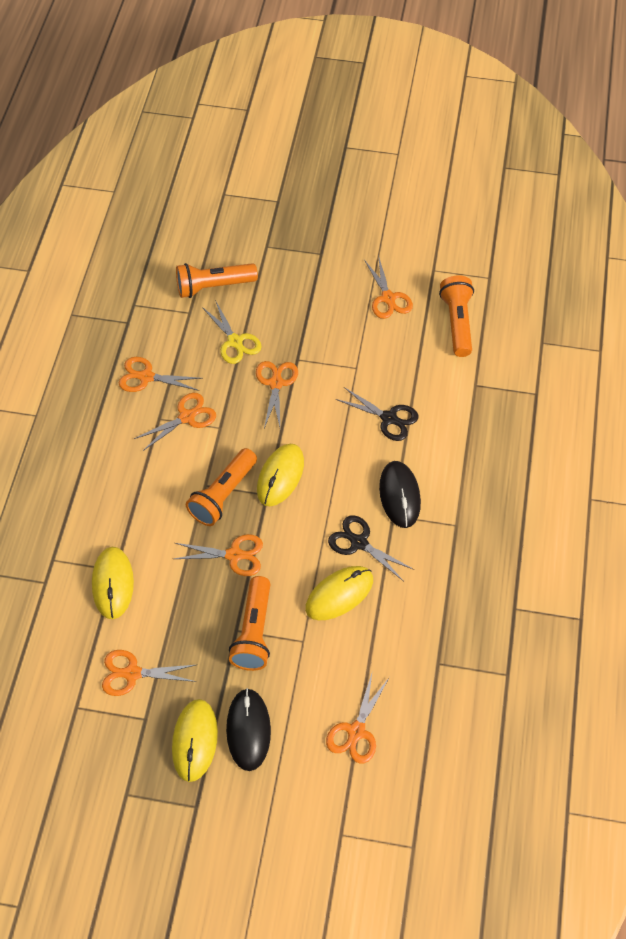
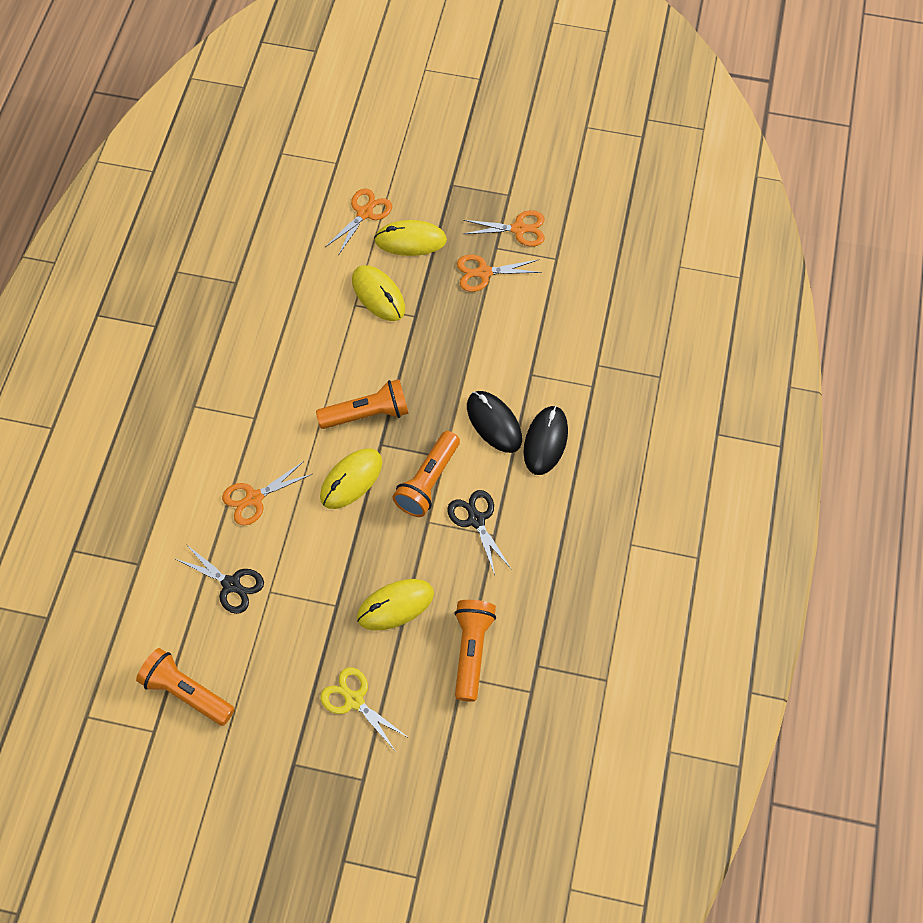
orange scissors: [102,650,196,696] [119,357,203,392] [134,393,216,451] [174,534,263,576] [256,361,298,428] [326,674,390,764] [364,258,413,319] = 7 -> [222,461,312,526] [325,188,392,256] [457,254,542,292] [463,210,544,247] = 4

